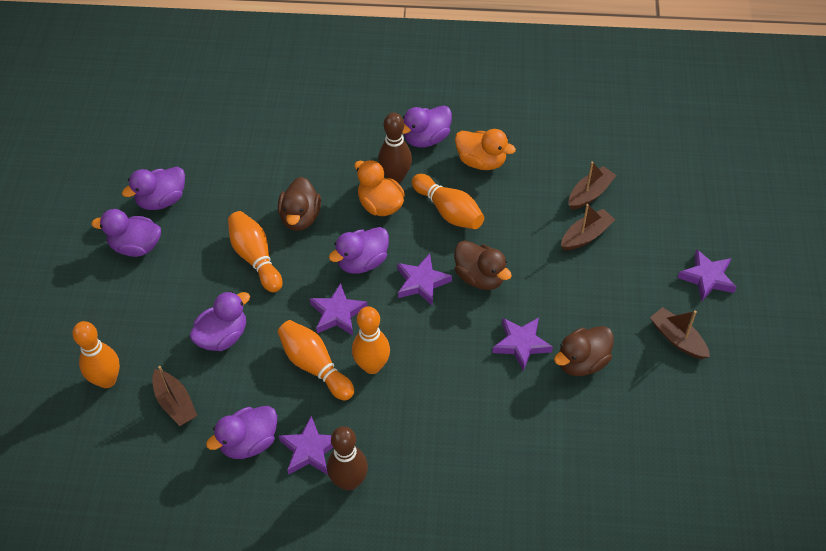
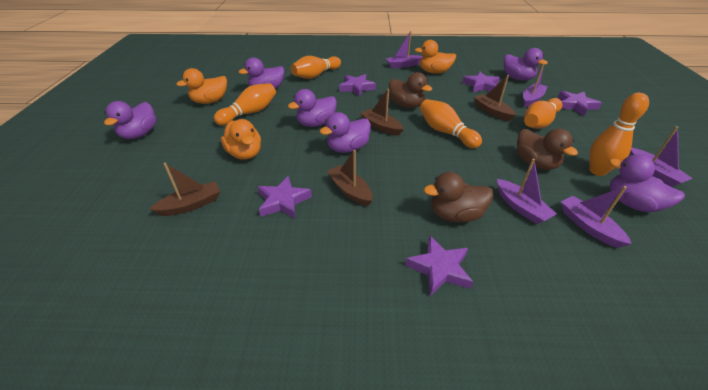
brown bowling pin: [327,426,368,491] [378,113,412,183] = 2 -> none = 0
orange duck: [354,160,405,216] [455,129,516,170] = 2 -> [176,68,227,104] [221,119,261,160] [415,40,456,74] = 3
purple boat: none = 0 -> [386,31,423,68] [497,159,557,224] [523,63,548,107] [561,186,632,248] [630,126,693,187] = 5

